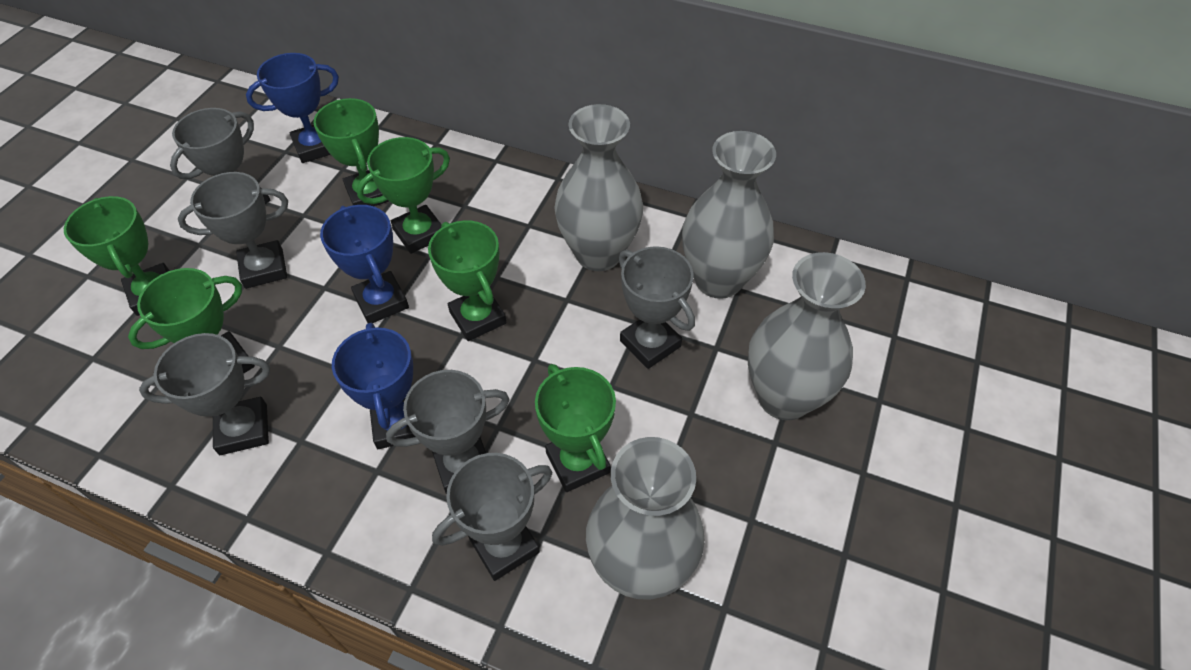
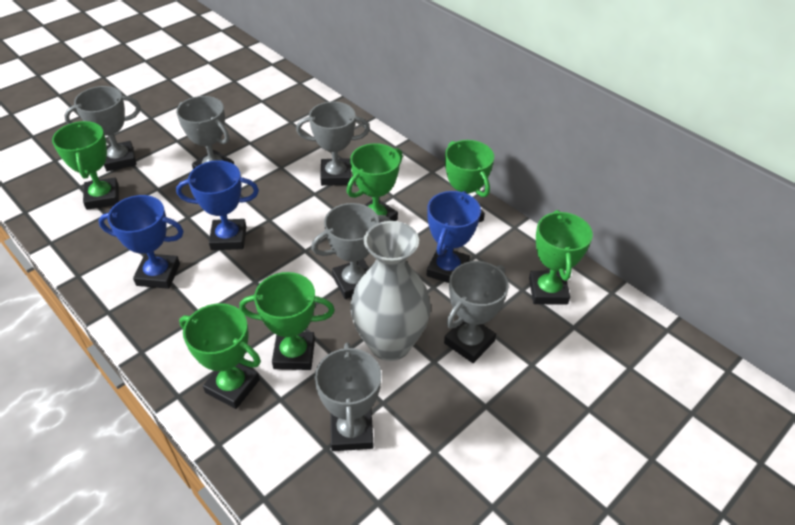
grey vase: [554,104,643,271] [586,437,705,599] [682,131,776,299] [748,252,866,420] = 4 -> [350,221,431,361] = 1

